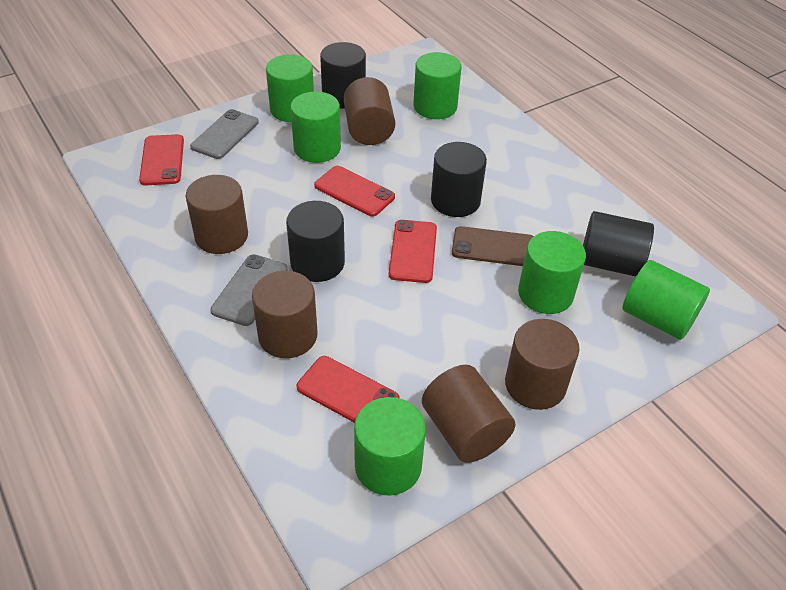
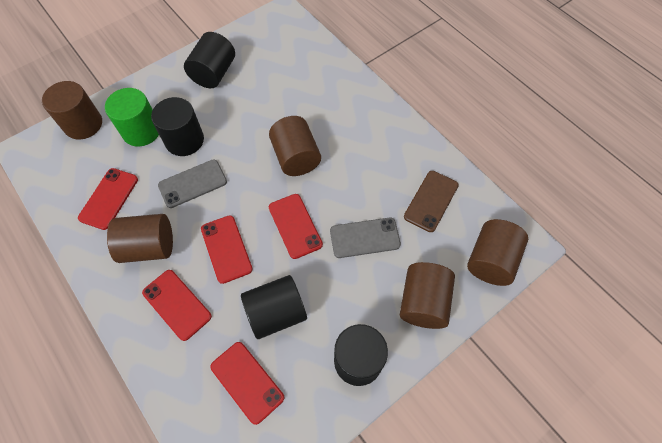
green cylinder: [266,54,314,122] [290,91,341,163] [354,397,426,496] [413,52,462,119] [518,231,586,314] [622,260,710,340] = 6 -> [105,88,159,146] = 1
red phone: [139,134,184,185] [296,356,399,423] [314,166,395,216] [389,220,437,283] = 4 -> [78,168,138,230] [142,270,212,341] [201,215,253,284] [210,342,284,425] [269,194,323,259] = 5

